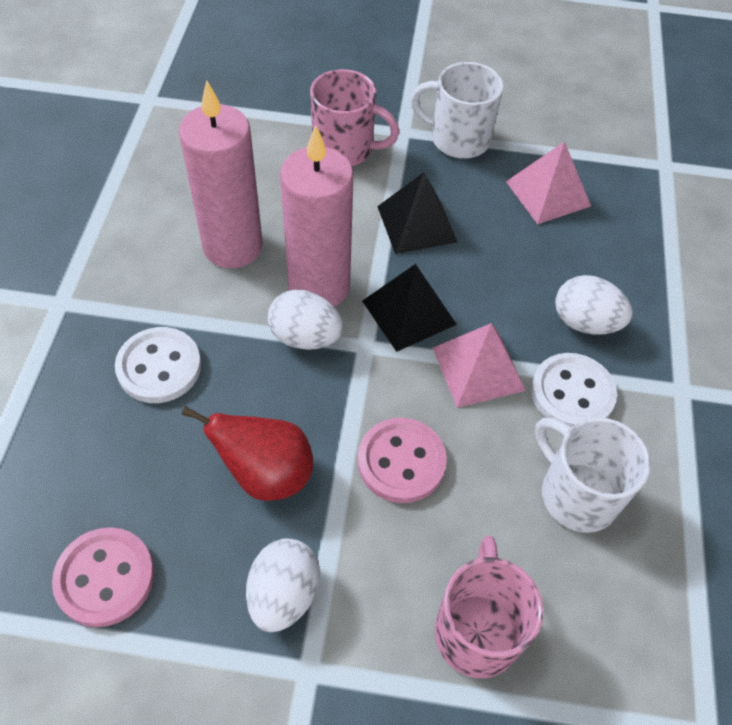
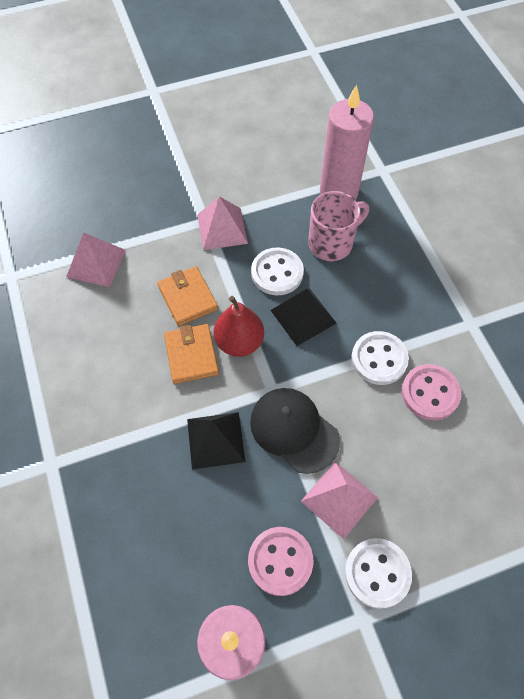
black cap: none = 0 -> [250,388,340,474] = 1
orange wallet: none = 0 -> [157,266,218,326] [164,324,219,384] = 2
pink mug: [310,69,400,166] [435,536,543,678] = 2 -> [308,191,369,261] = 1
pink pyramid: [433,323,526,408] [506,141,591,224] = 2 -> [66,233,126,287] [197,197,248,250] [301,461,378,539] = 3
white button: [115,327,201,403] [531,353,617,427] = 2 -> [251,247,304,295] [345,538,412,609] [351,331,409,385] = 3
white egg: [246,538,320,632] [268,289,343,350] [555,275,633,335] = 3 -> none = 0
white mug: [411,62,504,159] [535,417,651,533] = 2 -> none = 0

